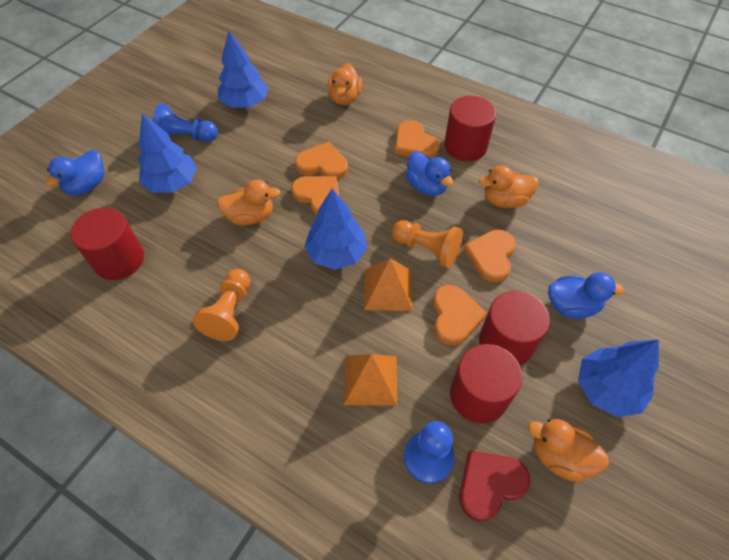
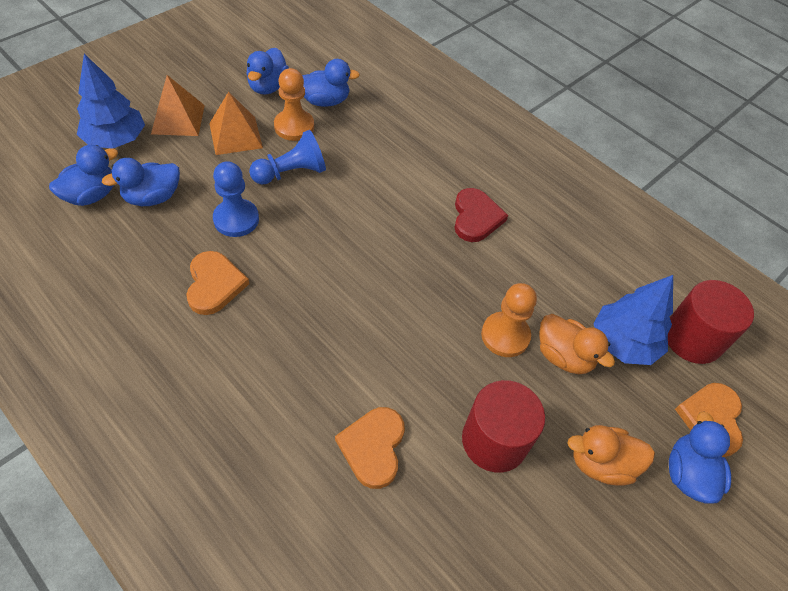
blue duck: [46,150,104,195] [406,151,453,196] [548,272,625,319] = 3 -> [49,145,118,206] [102,158,180,206] [246,48,289,94] [302,59,360,107] [669,411,731,504] = 5
blue tree: [138,113,197,193] [218,31,269,108] [304,189,367,270] [578,340,659,417] = 4 -> [77,54,145,149] [593,275,673,365] = 2
orange duck: [217,179,280,226] [328,64,362,105] [479,165,538,208] [528,419,609,482] = 4 -> [539,314,615,374] [567,425,655,486] = 2
orange heart: [291,176,340,215] [295,142,348,179] [395,120,440,158] [433,285,487,345] [463,230,516,282] = 5 -> [186,251,249,315] [335,407,405,489] [675,383,743,457] = 3
red cylinder: [70,208,144,280] [444,96,496,161] [450,344,522,424] [479,291,550,366] = 4 -> [462,380,545,473] [668,280,754,364] = 2

